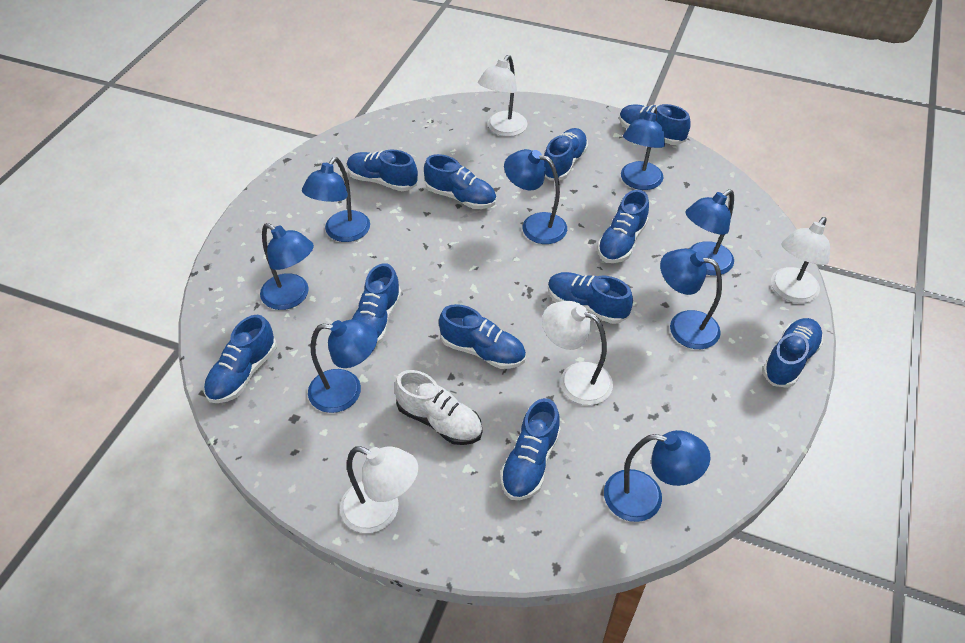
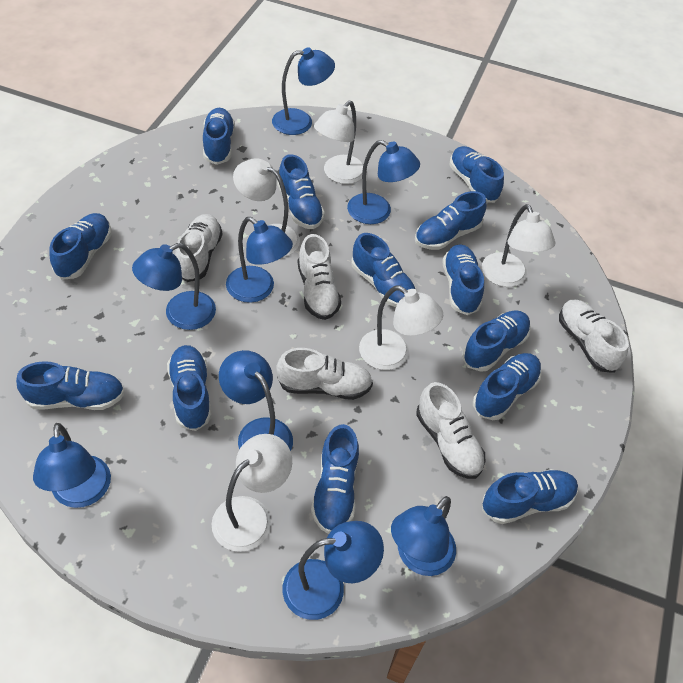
blue shoe: [204,315,276,403] [347,150,418,191] [352,263,402,345] [424,154,496,209] [439,304,526,369] [500,398,561,500] [544,128,588,181] [548,272,633,324] [597,190,649,263] [619,104,691,145] [762,318,823,388] = 11 -> [16,361,125,410] [49,213,112,280] [167,345,212,431] [203,108,235,165] [277,154,325,229] [311,424,359,534] [351,233,417,307] [415,191,486,250] [442,244,484,315] [449,146,504,203] [462,310,531,372] [473,353,542,420] [482,469,578,524] = 13
white lamp: [340,446,418,533] [478,55,527,137] [542,301,613,405] [771,217,830,303] = 4 -> [212,434,292,552] [233,158,300,257] [314,101,364,184] [359,286,443,370] [482,204,556,287] = 5
white shoe: [394,370,482,445] = 1 -> [175,214,222,282] [276,348,373,400] [298,234,341,320] [416,382,485,479] [559,300,629,373] = 5

